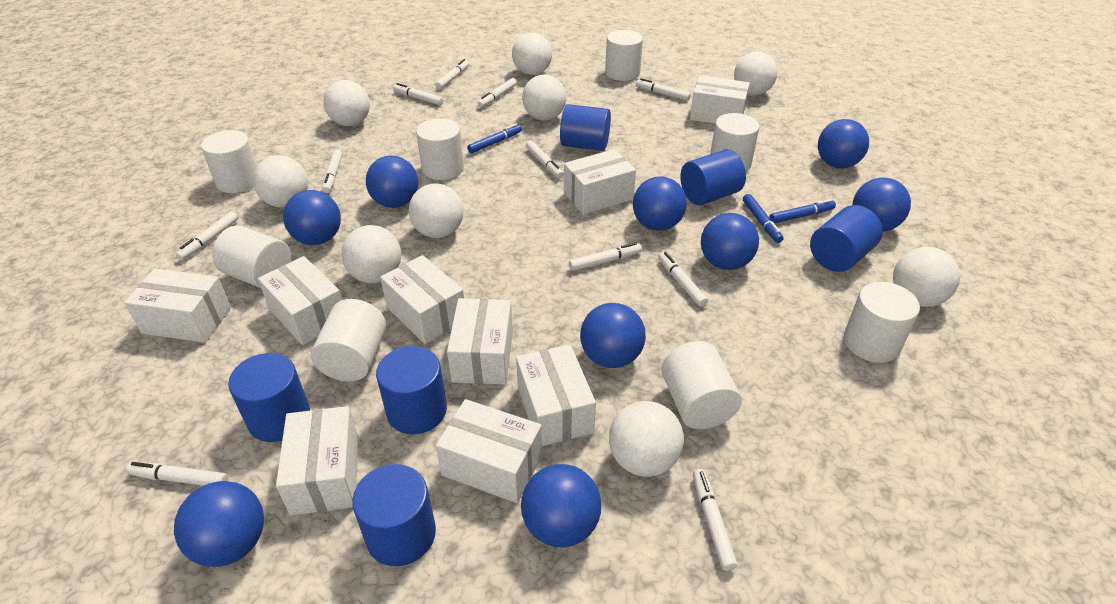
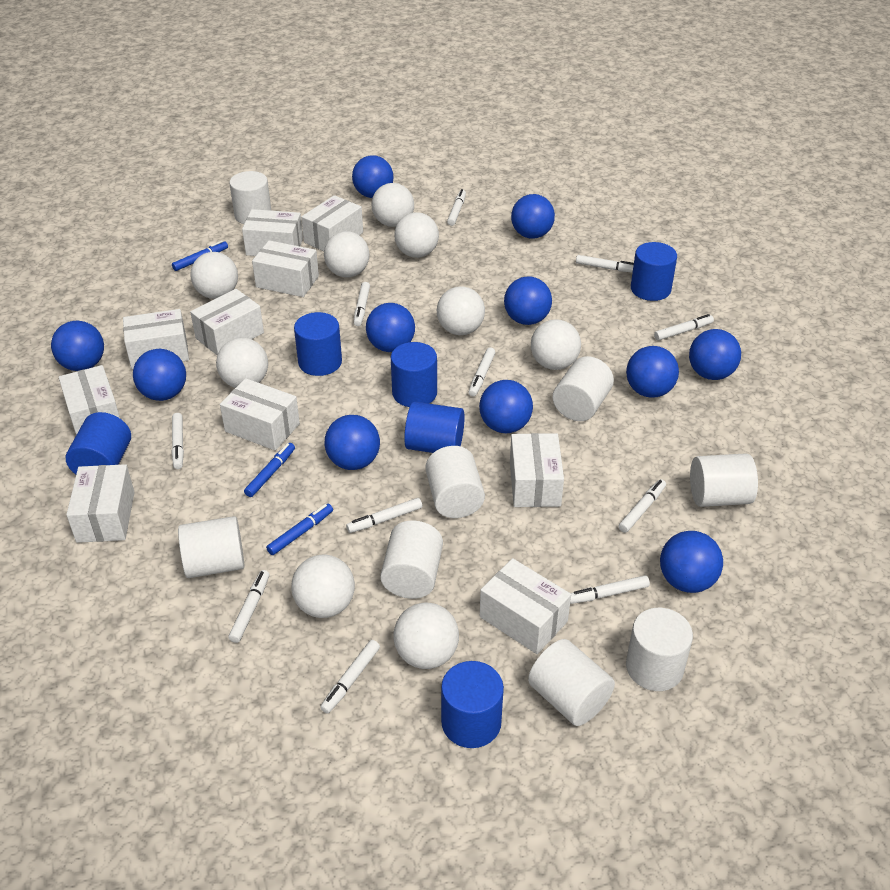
blue ball: [174,481,264,567] [283,190,341,245] [366,156,418,208] [521,464,601,547] [580,303,646,368] [633,177,687,231] [701,213,759,270] [818,119,869,168] [852,178,911,231] = 9 -> [51,321,104,371] [133,349,186,401] [325,415,380,470] [352,155,394,198] [366,303,415,352] [479,380,533,433] [504,277,552,325] [511,194,555,239] [626,346,679,398] [660,531,723,593] [689,329,741,380] = 11
white box: [124,268,231,343] [258,256,342,345] [276,406,359,515] [380,255,464,344] [436,399,542,503] [447,298,513,384] [516,344,596,446] [564,149,636,215] [690,75,750,124] = 9 -> [59,365,120,435] [66,464,135,543] [123,309,189,369] [190,289,264,355] [220,378,300,451] [242,209,303,256] [252,240,319,297] [301,195,363,251] [480,558,571,654] [510,433,564,507] = 10

